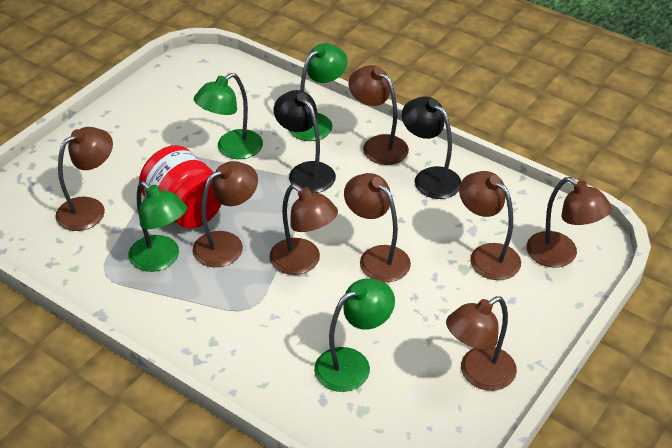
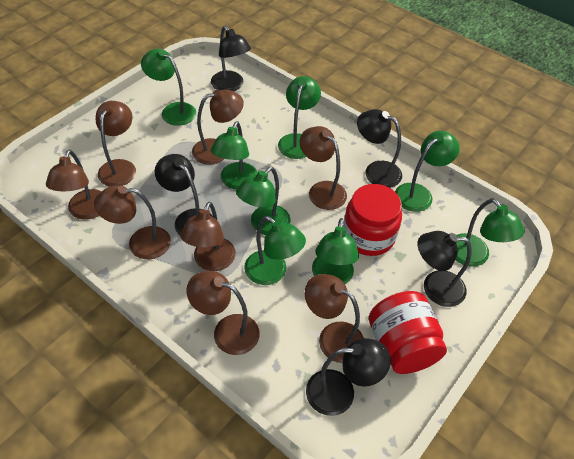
black lamp: [274,90,336,193] [402,96,461,199] = 2 -> [155,154,213,235] [211,26,251,91] [306,338,391,416] [357,109,402,188] [418,231,472,307] = 5
green lamp: [129,181,187,272] [194,73,263,159] [289,43,348,141] [314,278,395,392] = 4 -> [141,49,196,126] [211,121,258,190] [236,167,290,235] [244,216,306,285] [278,76,321,159] [312,218,359,284] [395,131,460,212] [456,198,525,267] = 8
red jar: [139,145,222,229] = 1 -> [343,184,402,256] [369,291,447,374] = 2

